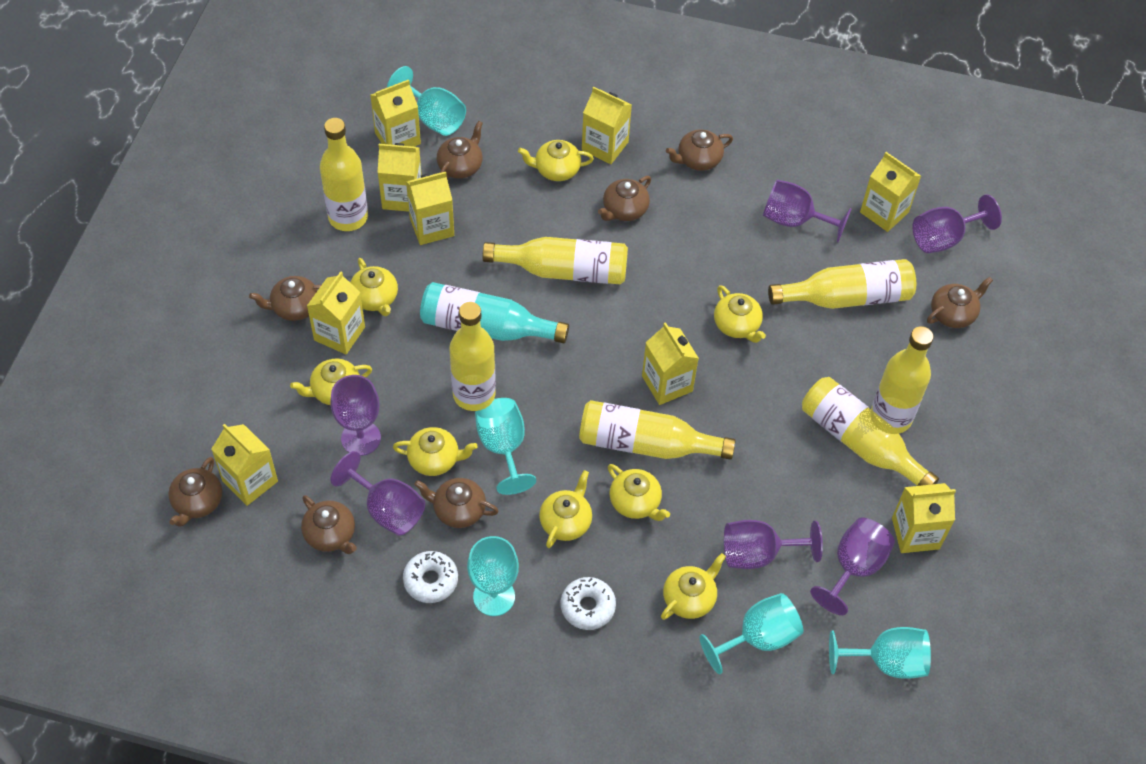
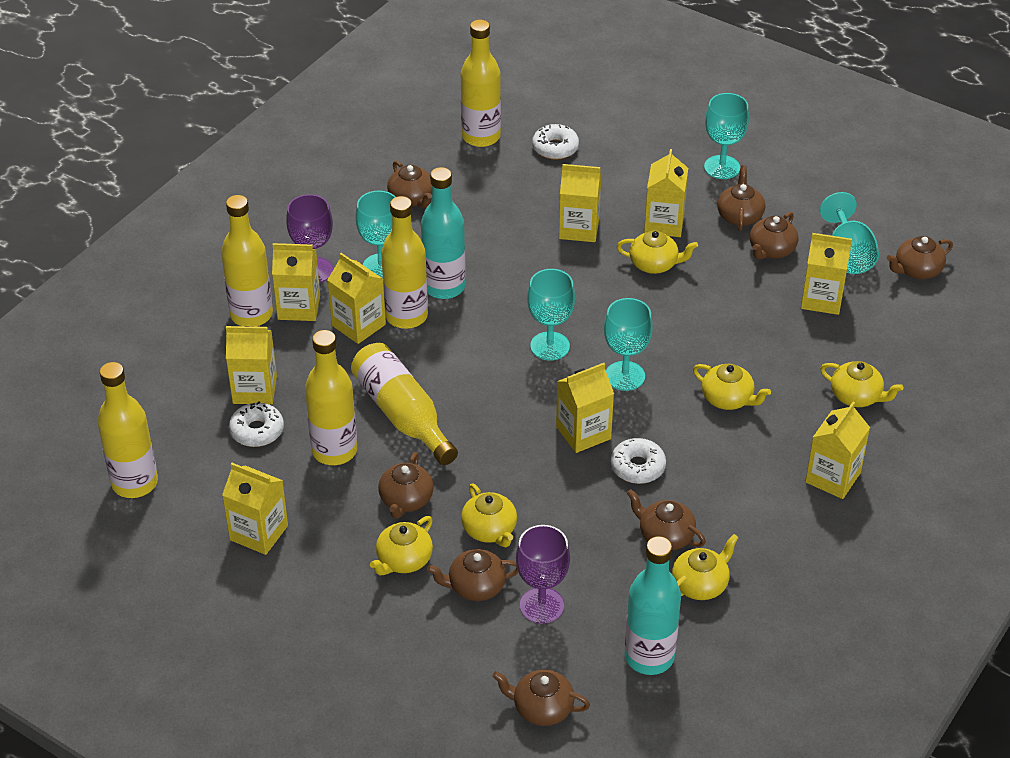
purple goblet: [330,375,381,456] [331,451,425,536] [724,520,823,569] [763,180,852,242] [810,518,895,615] [913,194,1002,253] = 6 -> [286,194,333,283] [516,525,570,624] = 2
turquoise bottle: [420,282,569,343] = 1 -> [421,167,466,299] [624,536,681,675] = 2
white donut: [403,551,458,603] [561,577,616,630] = 2 -> [229,402,284,447] [532,124,579,160] [611,438,666,484] = 3
yellow bottle: [320,118,368,231] [449,302,496,411] [483,237,628,285] [579,400,736,460] [768,259,916,309] [802,377,939,486] [871,326,934,434] = 7 -> [98,362,158,498] [221,195,273,327] [305,330,357,465] [351,343,458,465] [381,196,428,329] [461,19,501,147] = 6
yellow teapot: [290,359,372,405] [350,258,398,316] [393,427,478,476] [518,140,594,181] [539,470,592,548] [608,464,670,521] [661,553,726,620] [714,285,766,343] = 8 -> [370,516,433,575] [461,484,517,547] [617,231,698,274] [672,534,739,600] [693,364,771,410] [820,361,904,407] = 6

